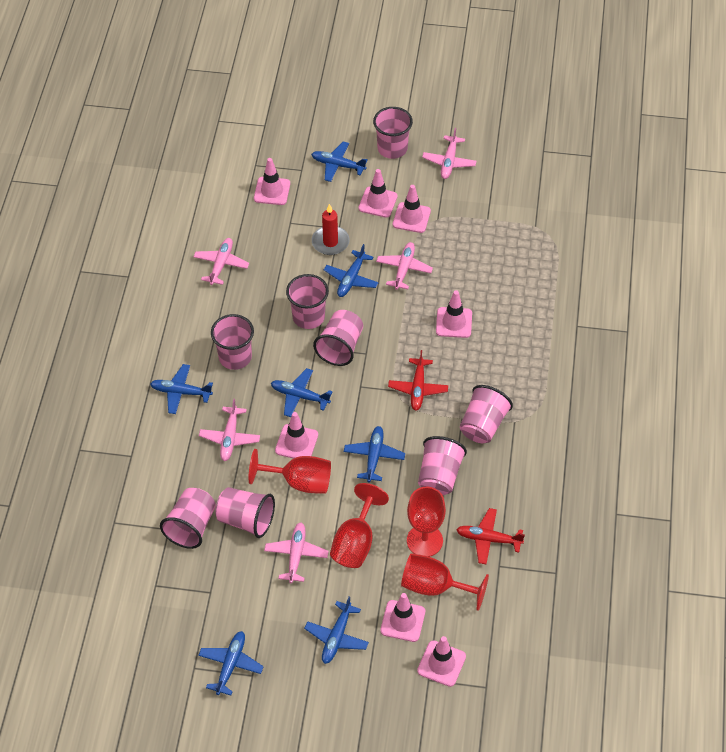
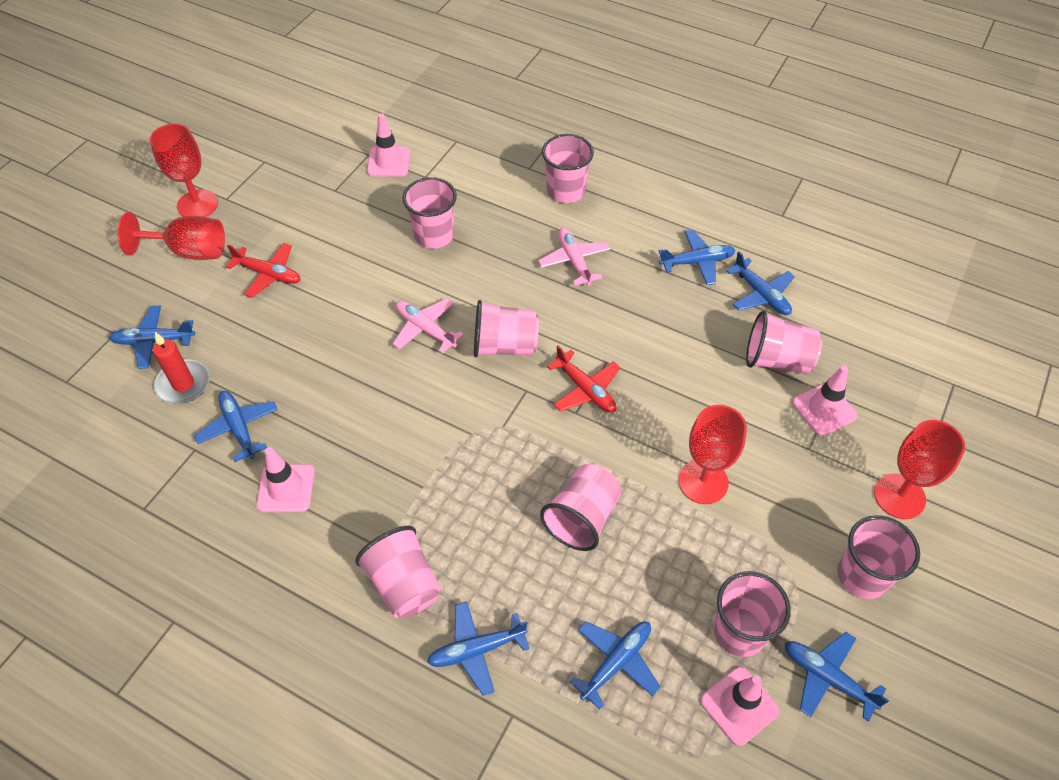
pink plane: [193,238,249,285] [199,399,260,461] [264,523,328,583] [376,242,433,290] [422,128,477,179] = 5 -> [393,298,464,354] [538,228,610,286] = 2
pink traffic cone: [254,158,290,205] [275,412,318,459] [358,169,398,218] [380,593,425,642] [393,185,431,233] [417,636,466,687] [436,290,472,338] = 7 -> [256,447,315,512] [367,113,411,177] [700,667,780,746] [792,365,858,436] = 4

